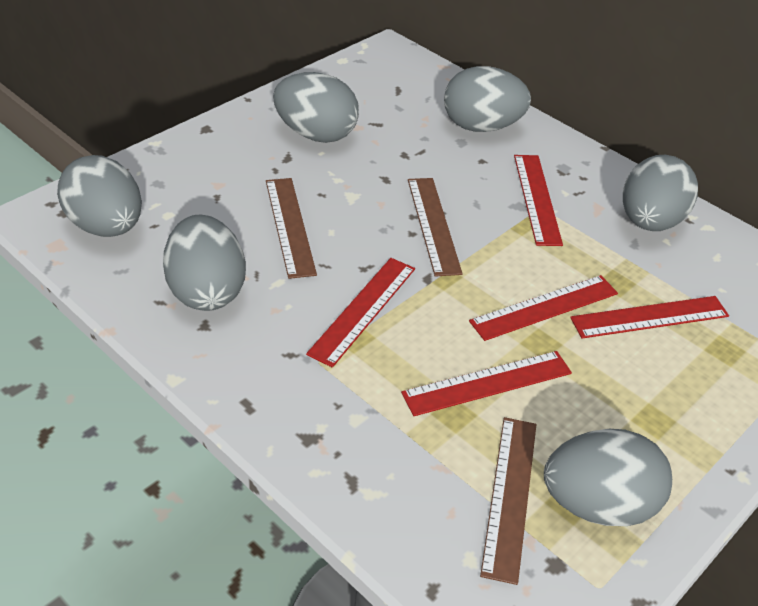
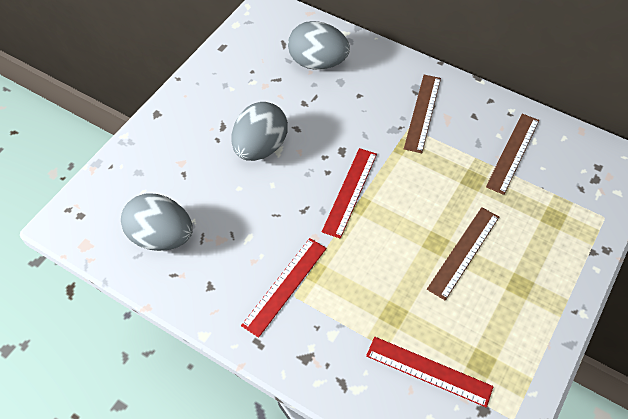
grey egg: [57,155,142,237] [163,215,246,311] [273,72,359,143] [444,66,531,132] [544,429,672,526] [623,155,698,231] = 6 -> [121,193,193,251] [231,102,288,161] [288,21,350,70] = 3
red ruler: [306,258,415,368] [401,351,572,416] [469,275,618,341] [514,155,563,246] [570,296,729,338] = 5 -> [241,238,327,338] [322,148,377,239] [366,337,493,408] = 3

